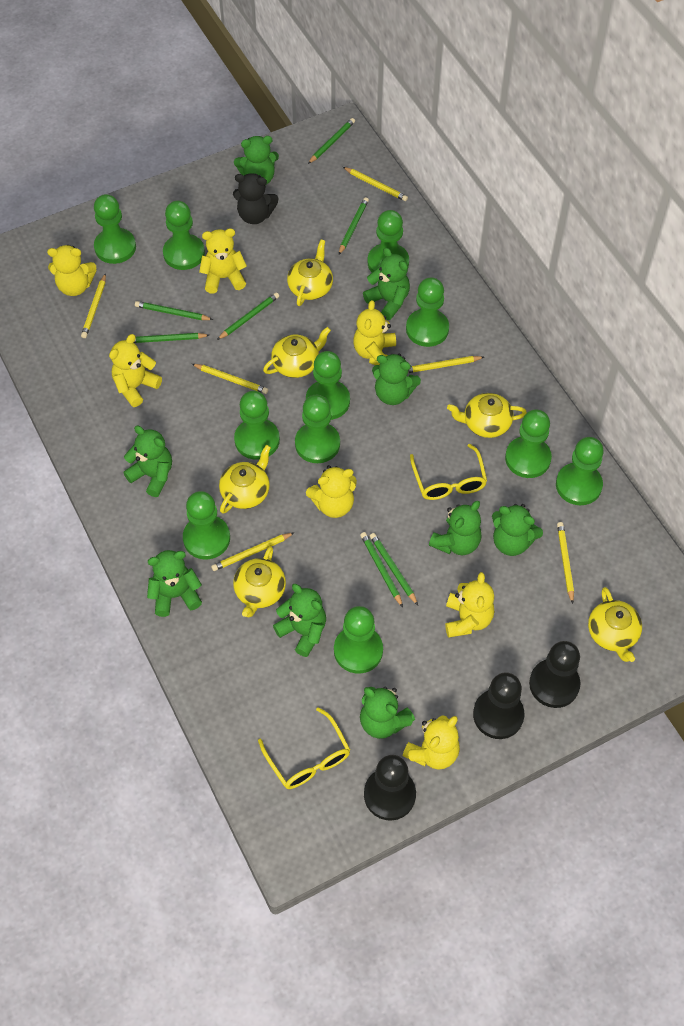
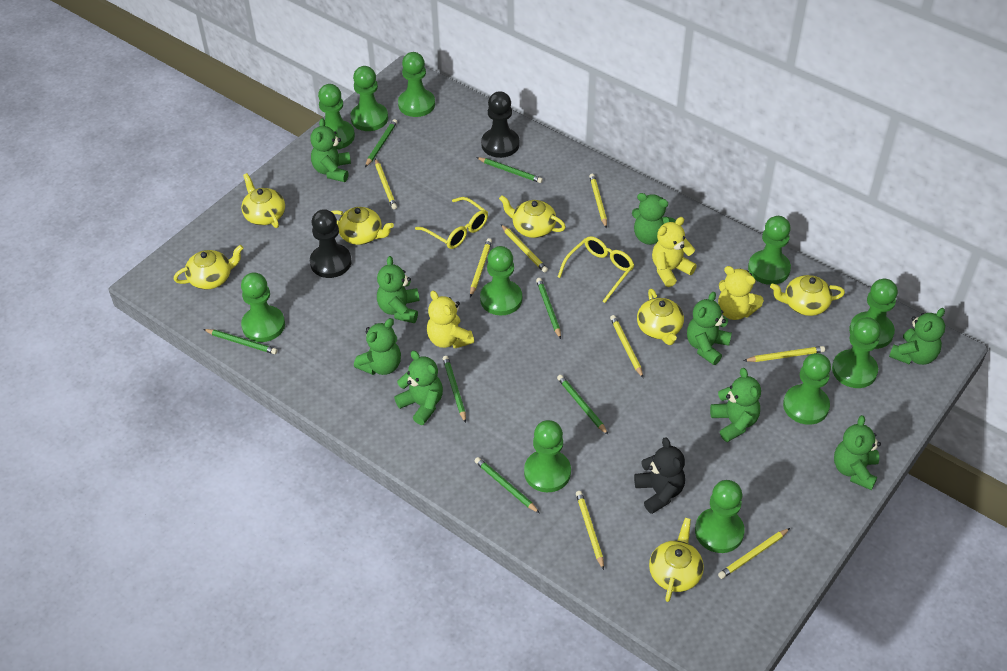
black pawn: [364,755,416,821] [473,672,525,739] [529,641,581,708] = 3 -> [310,209,351,278] [481,91,519,158] = 2
yellow pencil: [81,273,106,338] [192,364,268,394] [211,532,295,571] [343,167,408,201] [408,356,484,373] [557,522,574,604] = 6 -> [375,158,397,209] [470,238,492,297] [501,224,548,272] [576,491,604,570] [589,174,607,228] [610,315,643,378] [718,528,790,579] [743,346,825,362] = 8
yellow teapot: [219,445,271,514] [233,546,286,617] [263,327,331,378] [287,240,333,306] [447,393,527,438] [588,587,642,662] = 6 -> [174,245,244,290] [241,173,285,228] [331,207,394,245] [499,195,566,238] [637,289,684,345] [649,518,704,602] [770,275,845,316] = 7
yellow teddy bear: [47,245,97,296] [109,334,162,407] [199,228,247,294] [306,465,357,518] [353,300,396,365] [402,715,460,770] [445,572,494,638] = 7 -> [427,291,474,349] [652,217,697,287] [718,266,764,320] = 3

